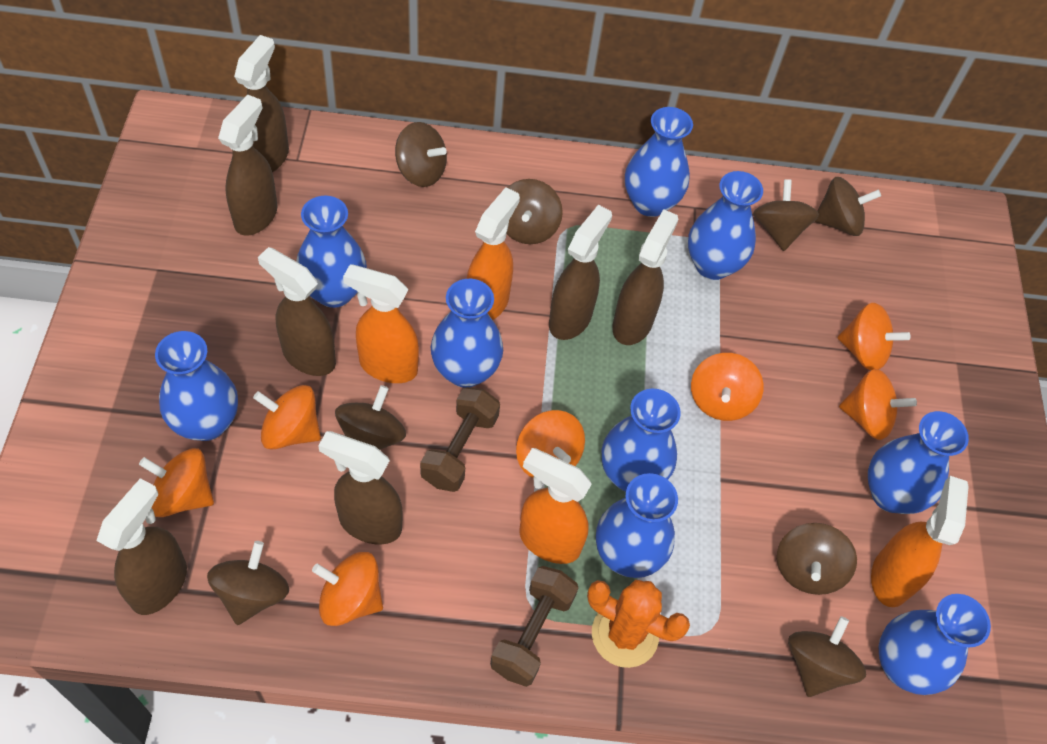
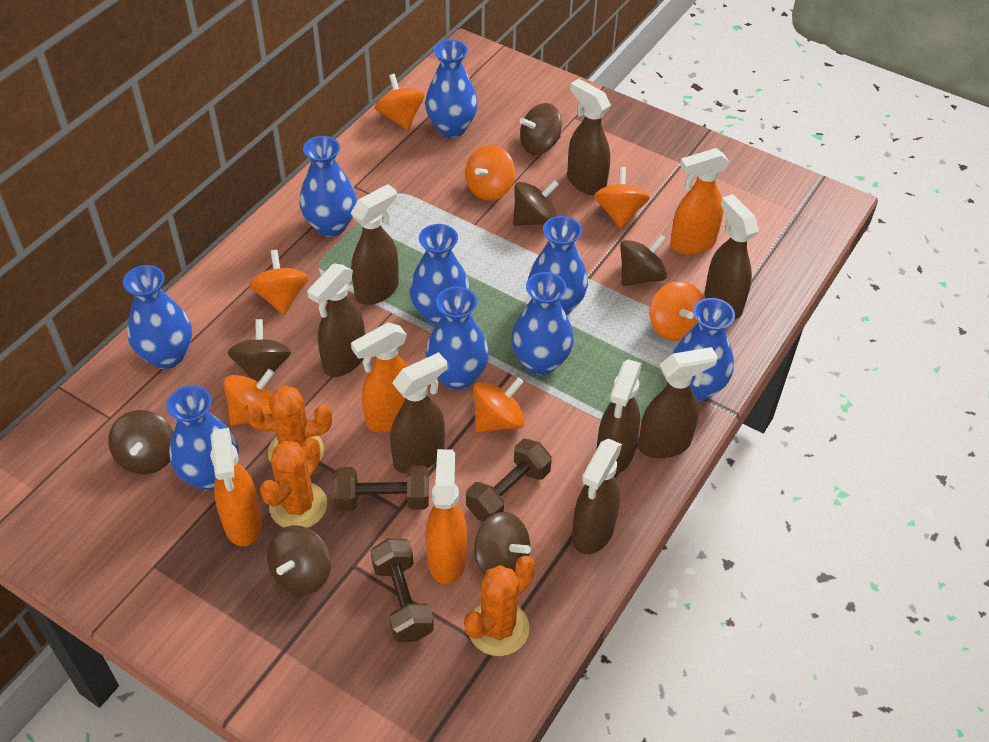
brown dumbbell: [420,387,500,492] [490,566,578,687] = 2 -> [334,465,429,511] [371,538,434,642] [466,439,552,522] = 3
brown spinning top: [207,541,289,625] [335,385,406,450] [395,122,447,187] [507,179,563,244] [753,180,819,251] [777,523,857,595] [788,616,866,697] [814,177,881,236] = 8 -> [108,410,173,474] [227,319,291,382] [267,525,331,595] [474,512,531,575] [513,180,559,226] [520,103,562,155] [620,234,667,286] = 7
brown spray bottle: [96,478,187,615] [218,95,277,236] [234,35,289,172] [258,247,336,376] [318,431,403,544] [549,205,612,340] [612,209,678,345] = 7 -> [307,263,365,377] [351,184,399,305] [390,352,447,474] [567,79,611,195] [572,439,622,554] [597,359,642,475] [638,347,718,458] [705,194,759,319] = 8
orange cactus: [587,580,690,668] = 1 -> [244,386,332,462] [260,437,327,528] [464,556,535,656] = 3

